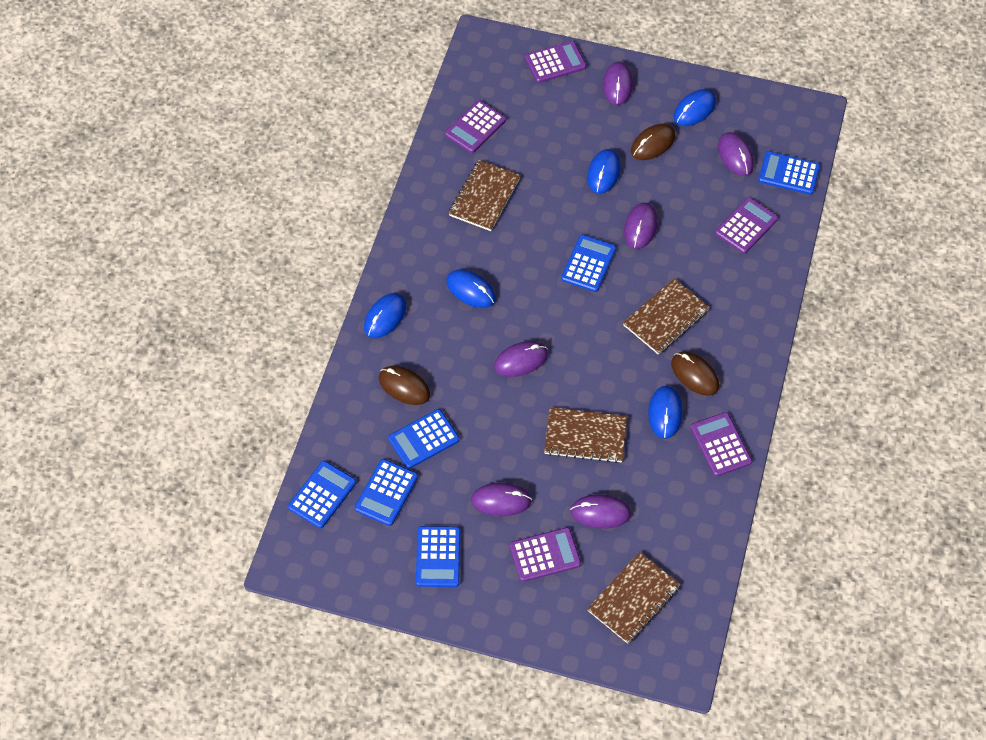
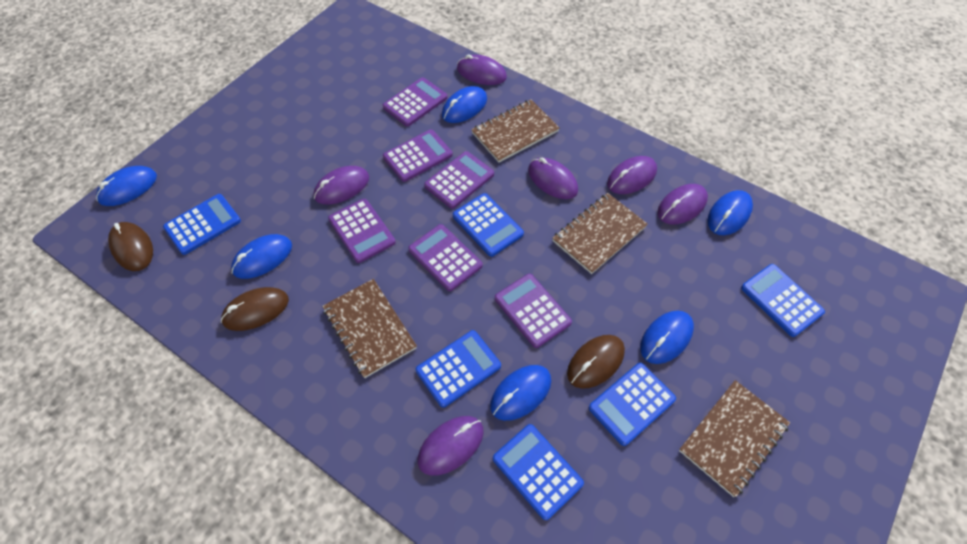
blue mouse: [364,293,407,338] [446,270,495,308] [587,149,621,194] [648,386,683,439] [674,89,716,126] = 5 -> [96,166,157,206] [231,234,292,279] [442,86,487,123] [490,365,551,421] [640,310,694,364] [707,190,753,235] = 6
purple calculator: [445,100,506,153] [510,527,581,582] [525,41,586,83] [690,412,752,477] [715,197,778,254] = 5 -> [328,199,395,263] [383,77,447,126] [383,130,453,182] [408,224,483,291] [424,151,494,209] [495,274,572,348] = 6

